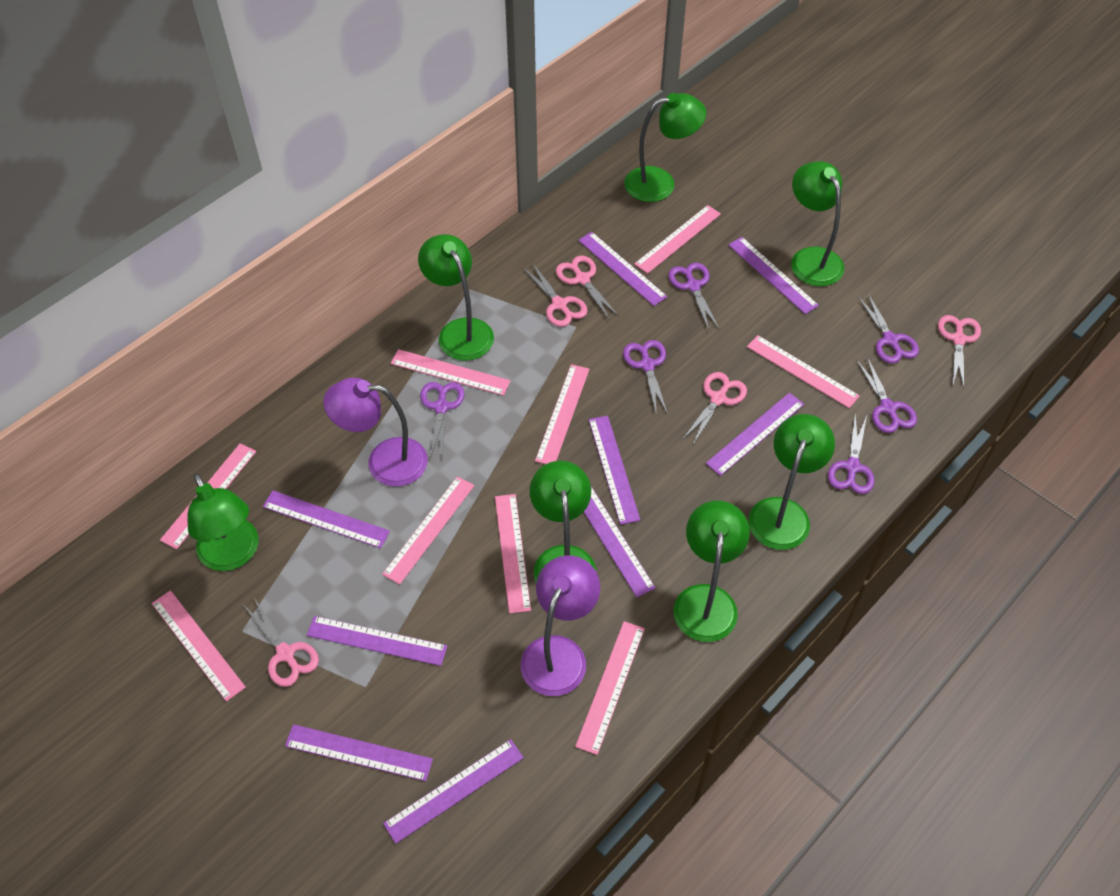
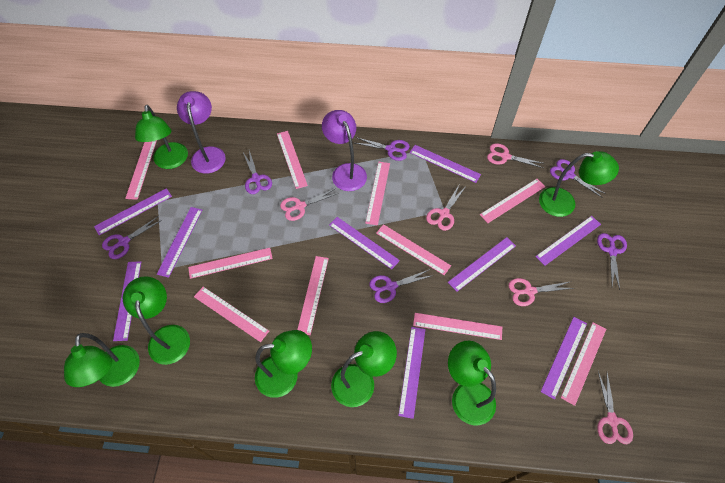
pink ruler: [152,590,246,702] [160,443,256,549] [382,476,475,585] [391,349,511,396] [495,494,531,614] [535,364,590,464] [575,621,645,755] [634,205,721,274] [747,335,860,408] = 9 -> [125,140,157,200] [188,248,273,279] [194,287,269,342] [277,131,308,189] [297,256,329,335] [365,162,390,225] [376,224,451,275] [413,313,502,340] [480,179,545,223] [561,322,606,406] = 10

